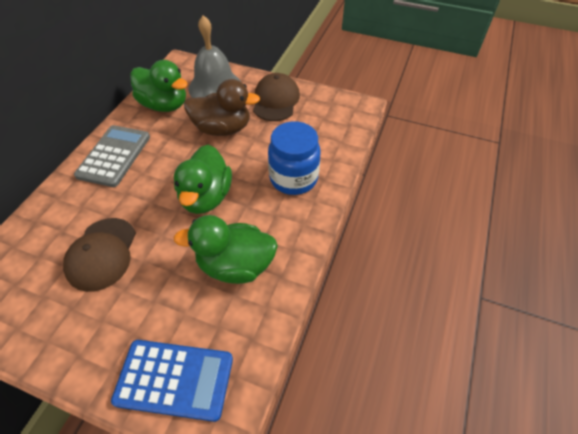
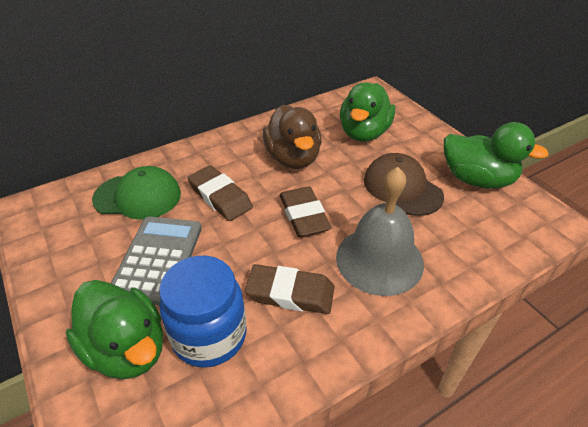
blue calculator: [111,340,233,422] = 1 -> none = 0
brown cap: [63,218,136,292] [253,73,300,121] = 2 -> [364,153,444,216] = 1
brown eraser: none = 0 -> [188,165,253,221] [245,264,335,314] [280,186,332,237] = 3
green cap: none = 0 -> [92,166,181,220] = 1

